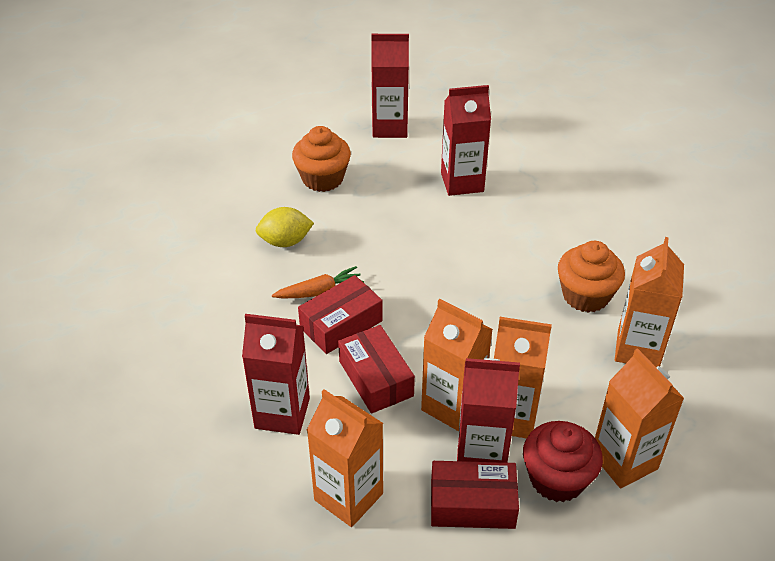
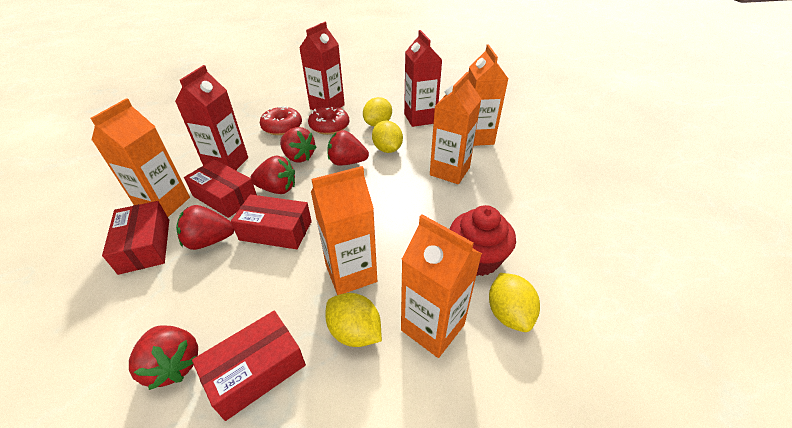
orange carrot: [272,266,364,298] = 1 -> none = 0
orange cupcake: [292,126,351,192] [558,241,625,313] = 2 -> none = 0
red box: [298,275,383,354] [338,325,415,414] [431,461,519,529] = 3 -> [102,201,169,275] [184,160,257,218] [192,311,306,421] [231,194,312,249] = 4
red carton: [242,314,310,435] [372,34,409,138] [441,85,491,196] [457,358,520,463] = 4 -> [175,65,248,170] [299,22,345,110] [404,30,442,127] = 3
red donut: none = 0 -> [260,106,302,135] [308,106,349,135] = 2
red strawberry: none = 0 -> [129,325,198,390] [176,205,234,250] [250,155,295,194] [280,127,317,162] [327,130,369,166] = 5
yellow lemon: [256,207,314,247] = 1 -> [325,293,382,347] [363,97,392,127] [372,121,403,153] [489,273,540,332] = 4

